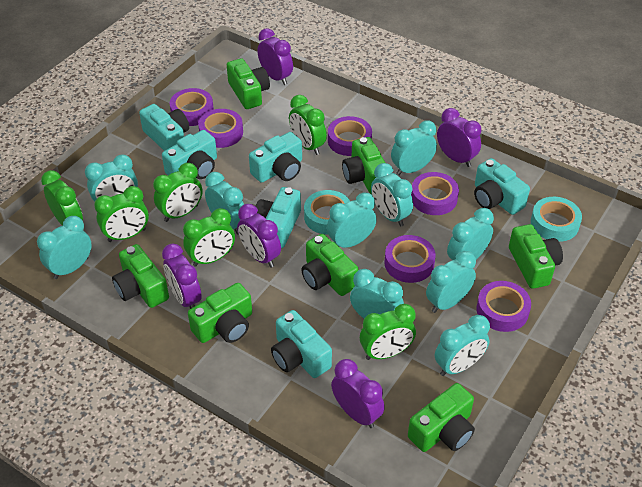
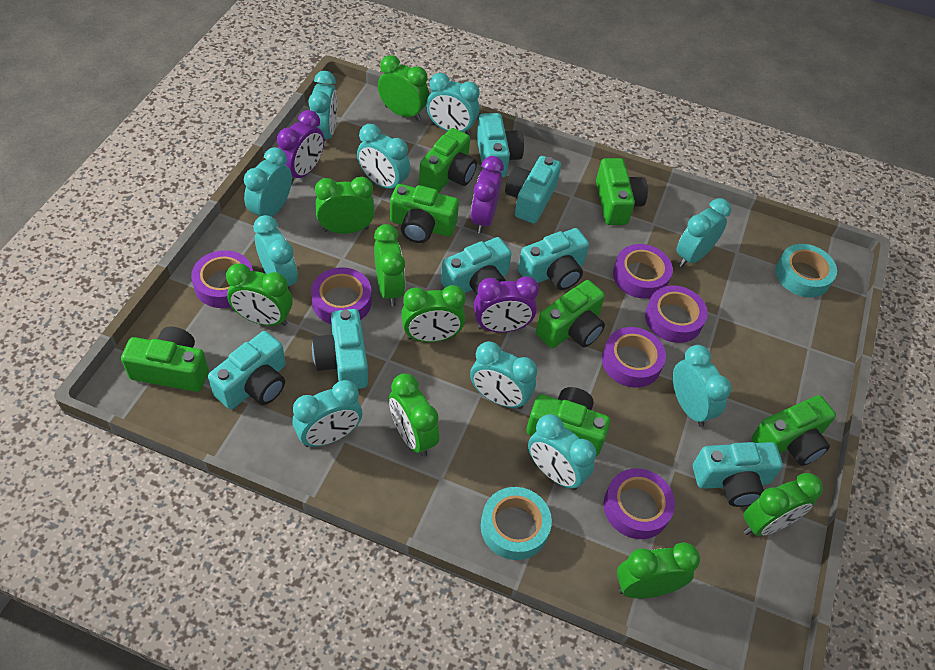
green clock: [41,170,83,226] [94,186,149,242] [153,163,203,222] [183,208,235,267] [289,95,327,155] [360,304,416,360] = 6 -> [226,263,293,326] [315,177,375,234] [374,224,405,306] [378,55,429,121] [389,374,439,457] [401,285,466,342] [617,542,700,599] [743,473,823,536] = 8
purple clock: [162,244,202,309] [237,204,281,268] [258,28,293,85] [331,359,385,428] [437,108,481,167] = 5 -> [277,110,324,183] [470,156,504,234] [474,276,539,332] = 3
turquoise camera: [139,104,189,151] [162,130,217,179] [249,132,302,183] [256,187,301,248] [271,310,332,378] [474,158,530,215] = 6 -> [208,331,285,409] [312,309,368,389] [441,237,512,295] [477,113,524,177] [505,156,561,224] [518,228,589,290] [693,442,783,507] = 7

